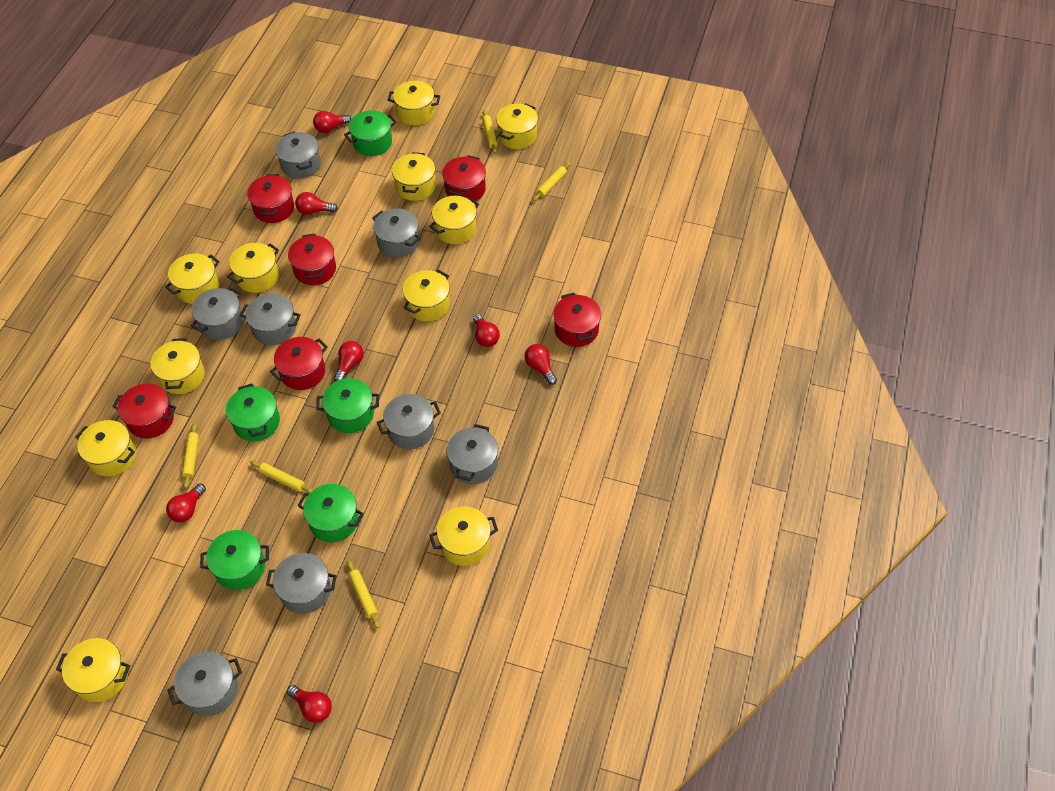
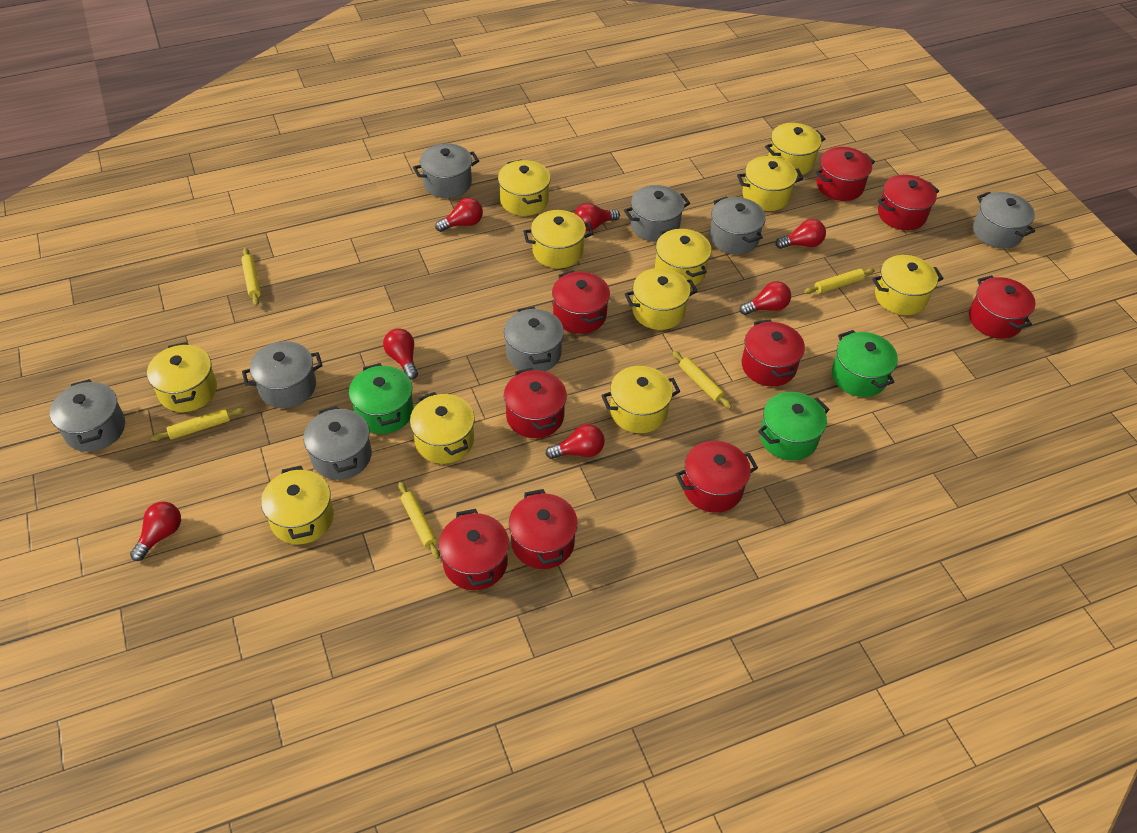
green pot: [200,530,269,590] [226,383,280,441] [297,484,364,542] [316,378,379,433] [344,110,396,156] = 5 -> [349,363,413,434] [758,392,830,461] [832,330,898,397] = 3
red pot: [113,383,176,439] [247,174,294,223] [270,337,328,390] [288,233,336,285] [442,155,486,201] [553,293,601,347] = 6 -> [439,509,509,590] [504,368,567,438] [509,489,578,569] [552,270,610,334] [675,441,758,513] [742,320,805,387] [815,147,875,201] [878,175,939,230] [969,275,1036,339] = 9

